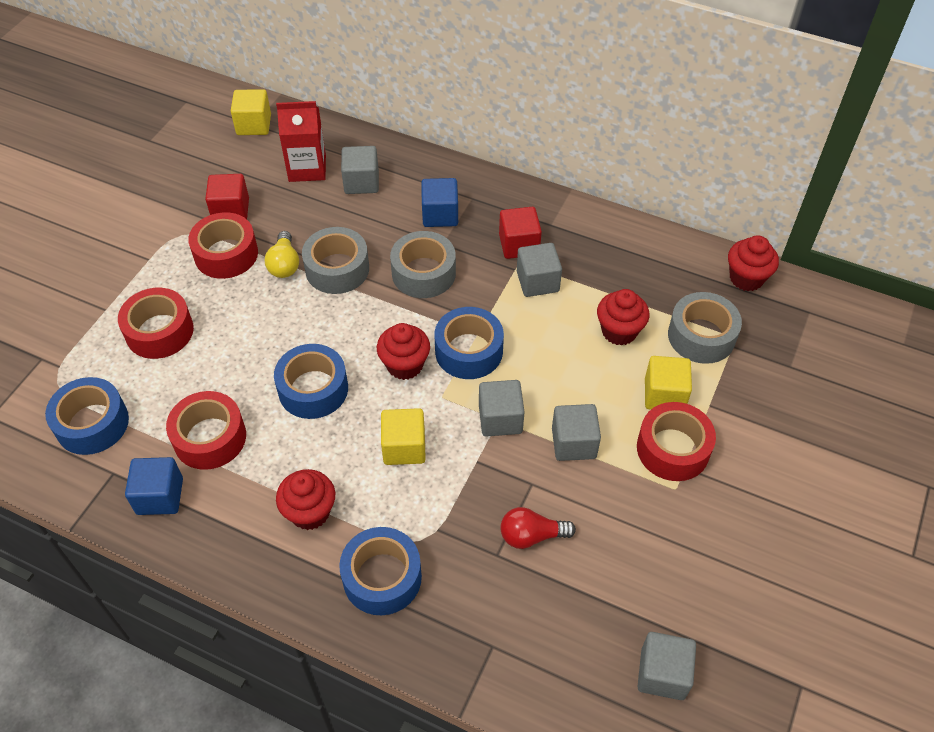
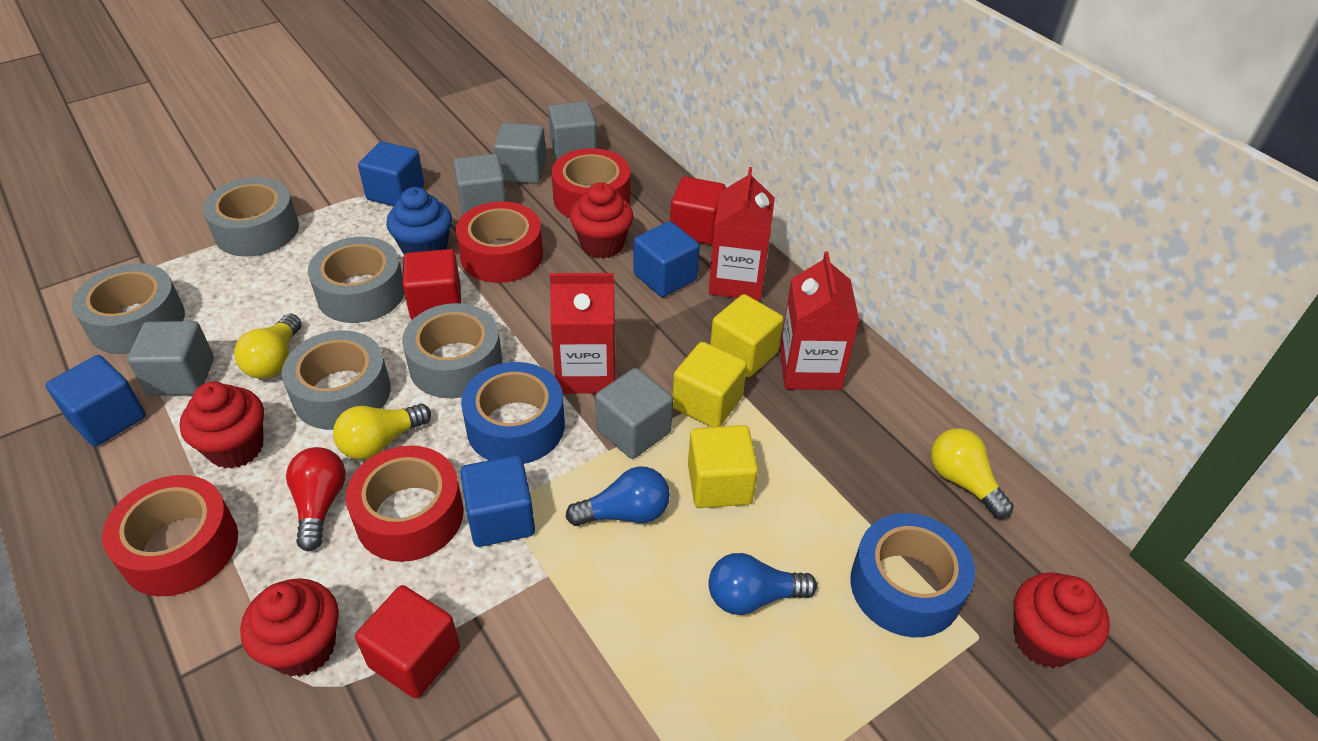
blue cube: [125,457,183,515] [421,178,458,227] = 2 -> [46,355,146,446] [358,141,424,206] [460,455,535,547] [633,221,700,297] = 4
blue cupcake: none = 0 -> [386,187,452,254] = 1
blue light bulb: none = 0 -> [566,466,670,526] [708,553,817,615] = 2
blue tape: [45,377,129,455] [274,344,348,419] [339,527,422,615] [435,307,504,379] = 4 -> [461,362,565,464] [850,513,975,637] = 2
grey tape: [302,227,369,294] [390,231,456,298] [668,292,742,364] = 3 -> [72,263,185,354] [203,177,299,257] [282,330,391,430] [308,237,405,323] [402,303,502,398] = 5
red carton: [276,101,326,182] = 1 -> [550,273,615,394] [709,167,775,301] [780,251,859,390] = 3
red cube: [205,174,249,219] [499,207,542,259] = 2 -> [355,585,460,699] [403,249,461,320] [670,177,726,245] = 3
yellow light bulb: [265,231,299,278] = 1 -> [234,314,301,379] [333,404,431,460] [931,428,1014,519] = 3

